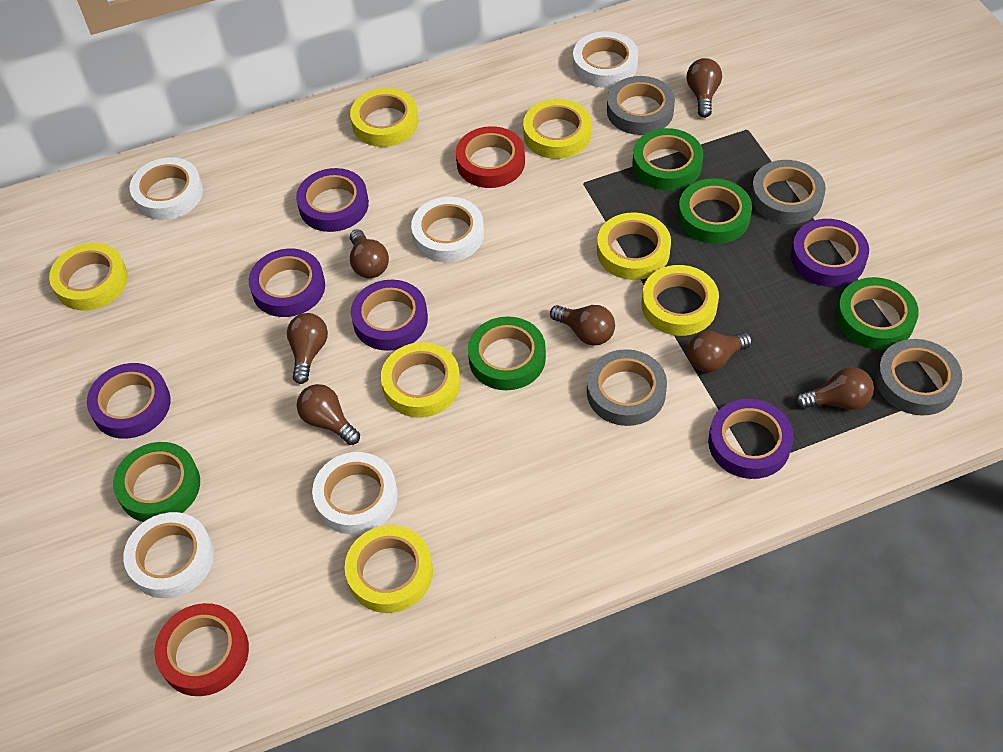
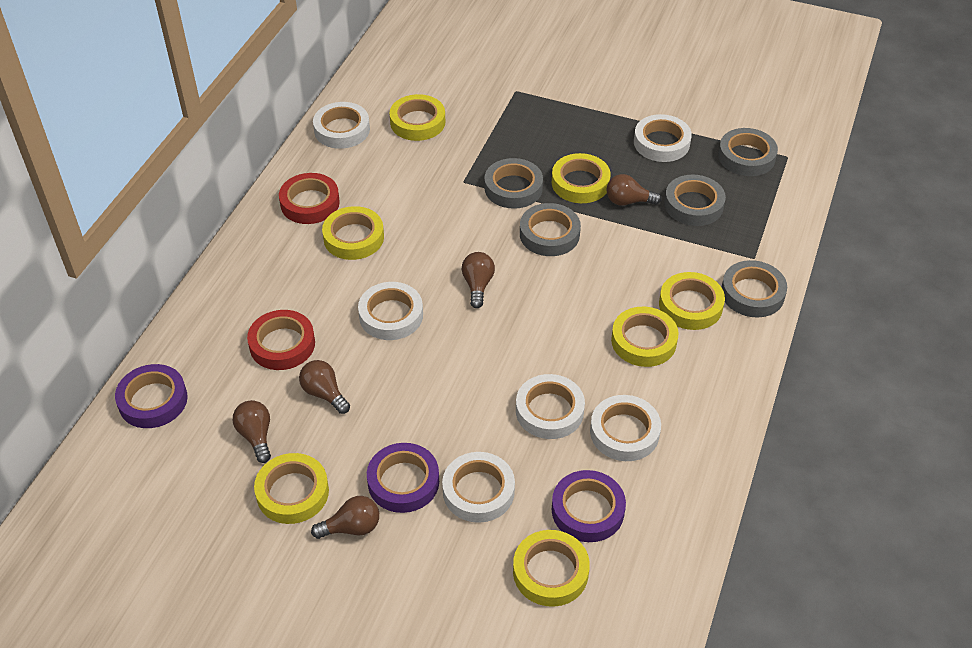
brown light bulb: [287,313,328,384] [297,384,360,445] [350,229,389,278] [550,305,615,346] [687,58,722,118] [687,331,752,372] [795,367,874,410] = 7 -> [233,400,271,463] [299,360,350,414] [311,496,379,539] [462,252,495,308] [607,174,662,206] = 5
green tape: [113,442,200,522] [468,316,546,390] [632,128,703,191] [678,178,752,244] [836,277,919,350] = 5 -> none = 0
grey tape: [587,349,667,426] [607,76,675,135] [751,160,826,224] [876,339,962,416] = 4 -> [484,158,543,209] [520,203,581,256] [664,175,726,226] [718,128,778,176] [721,260,787,317] = 5
purple tape: [87,363,171,439] [249,249,325,317] [296,168,369,232] [351,280,428,351] [708,399,794,479] [791,219,869,287] = 6 -> [115,364,188,428] [367,443,439,513] [552,470,626,542] = 3
white tape: [123,512,214,598] [130,157,203,220] [312,452,398,534] [411,197,484,263] [573,31,638,88] = 5 -> [313,102,370,149] [358,282,423,340] [442,452,515,523] [516,374,585,439] [590,395,661,461] [634,114,692,162] = 6

